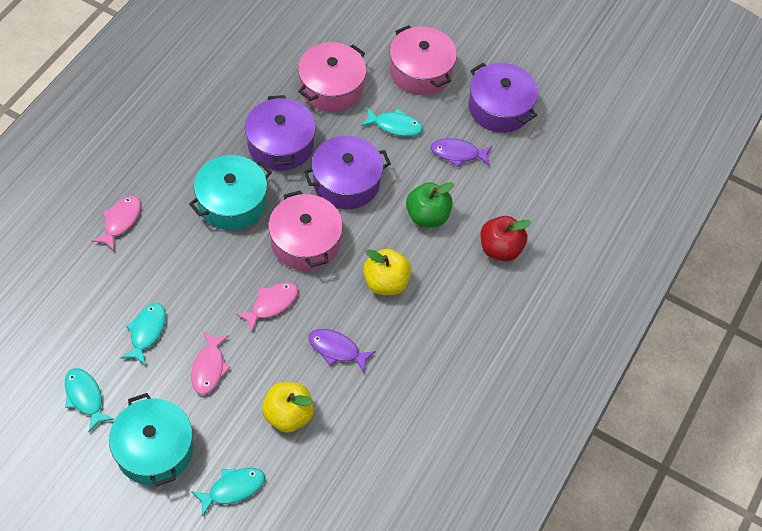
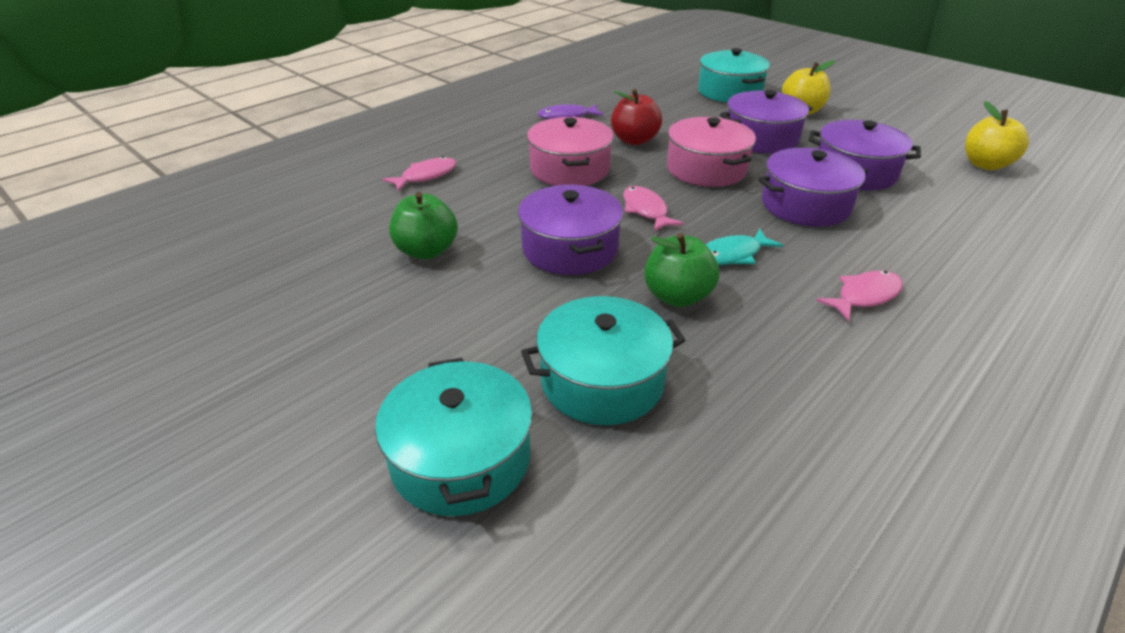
green apple: [406,182,454,227] = 1 -> [389,192,458,259] [644,233,719,307] = 2
pink pot: [268,190,343,271] [298,42,366,112] [389,25,457,95] = 3 -> [527,117,614,186] [667,117,756,187] = 2
purple fish: [308,329,376,372] [430,138,492,168] = 2 -> [538,104,604,119] = 1
purple pot: [245,95,316,171] [304,136,391,209] [469,63,538,133] = 3 -> [518,185,623,275] [720,90,813,154] [758,148,868,227] [808,120,921,191] = 4
turquoise fish: [65,368,114,432] [121,303,166,365] [191,468,265,517] [361,108,423,136] = 4 -> [705,229,783,265] = 1
turquoise pot: [109,393,193,487] [189,155,272,230] = 2 -> [375,358,532,516] [521,296,686,425] [698,48,770,103] = 3

